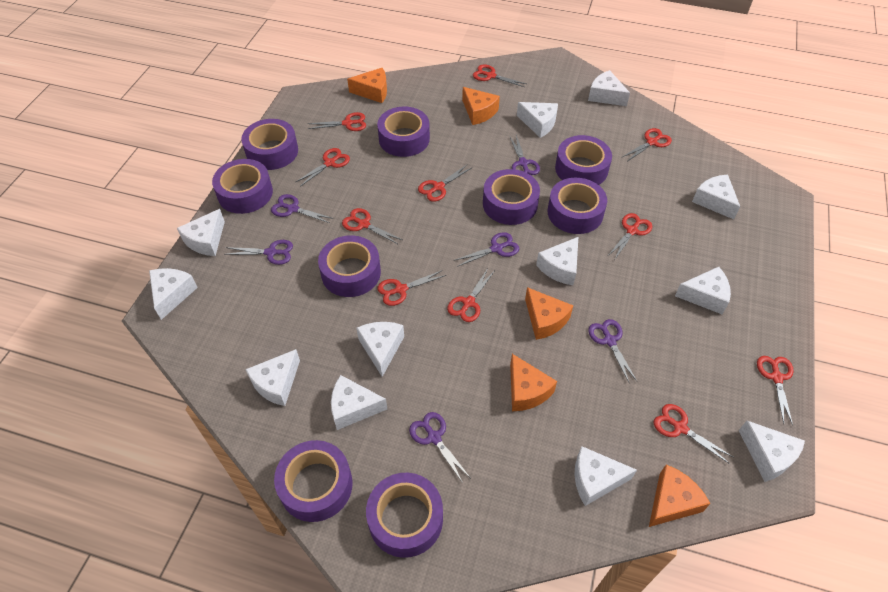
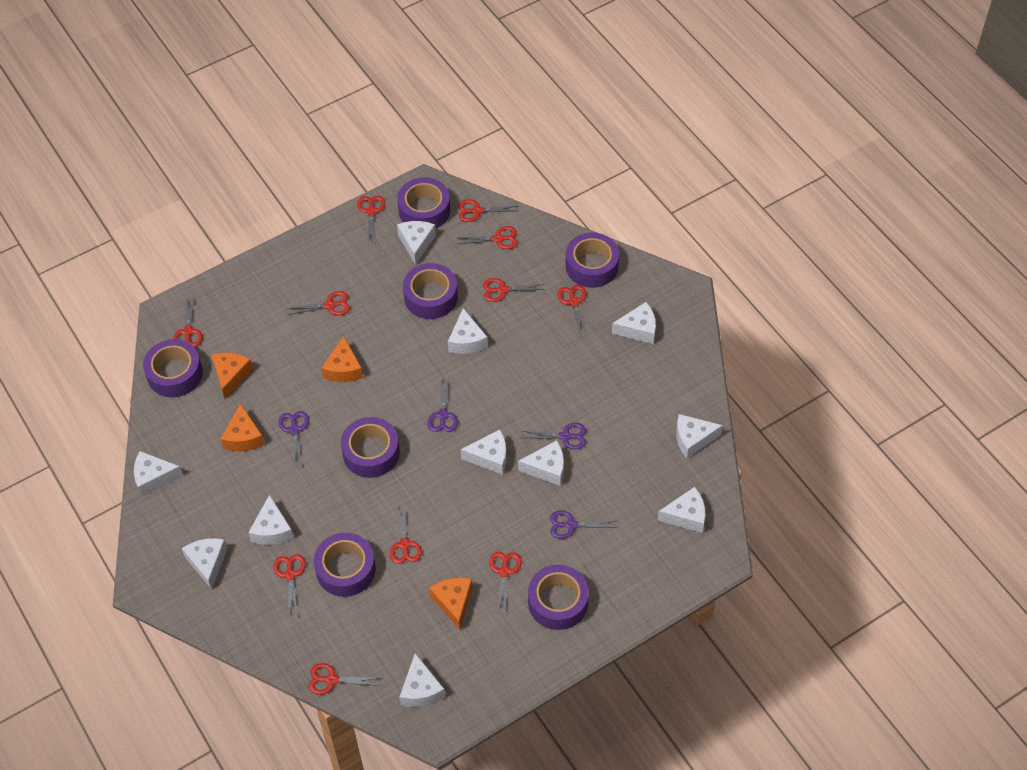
orange cheese: [347,68,387,103] [462,87,500,125] [510,354,557,411] [525,287,573,340] [649,465,711,527] = 5 -> [212,353,253,399] [221,403,265,451] [321,336,363,382] [429,578,473,629] = 4
purple scissors: [224,240,293,265] [271,194,334,223] [409,412,470,483] [455,232,519,267] [509,135,540,175] [588,319,637,384] = 6 -> [279,411,309,466] [427,377,458,432] [522,423,586,449] [550,511,618,539] = 4
purple tape: [212,159,273,214] [241,119,298,170] [274,440,353,522] [318,235,381,297] [366,473,443,558] [377,106,430,157] [483,169,540,225] [548,178,607,234] [555,135,612,185] = 9 -> [143,339,203,397] [314,533,376,597] [341,417,400,478] [397,177,450,229] [403,263,458,319] [528,565,589,630] [565,232,619,288] = 7
white cheese: [149,268,198,320] [177,209,225,256] [245,349,300,406] [331,375,387,430] [356,322,404,377] [517,102,558,138] [536,237,578,285] [574,446,637,506] [588,70,630,106] [675,267,731,314] [692,175,740,219] [739,421,805,482] = 12 -> [134,451,183,497] [182,538,227,590] [248,494,294,545] [397,221,436,265] [399,653,445,707] [448,308,488,354] [461,429,506,475] [518,440,564,486] [612,302,656,344] [657,487,705,533] [676,414,723,459] = 11

